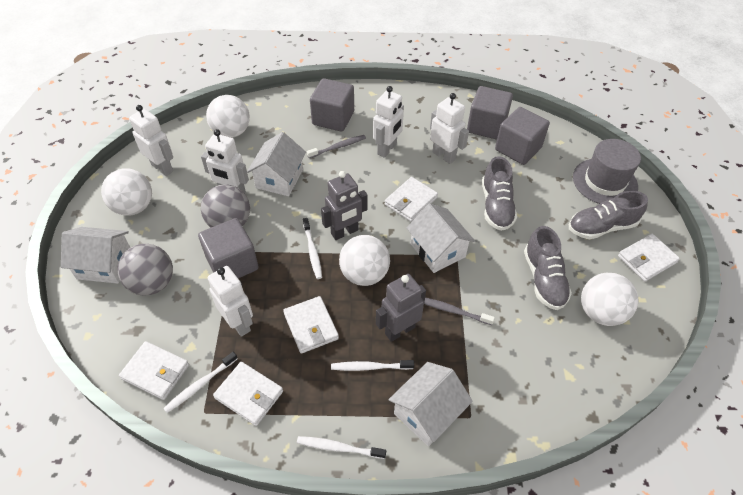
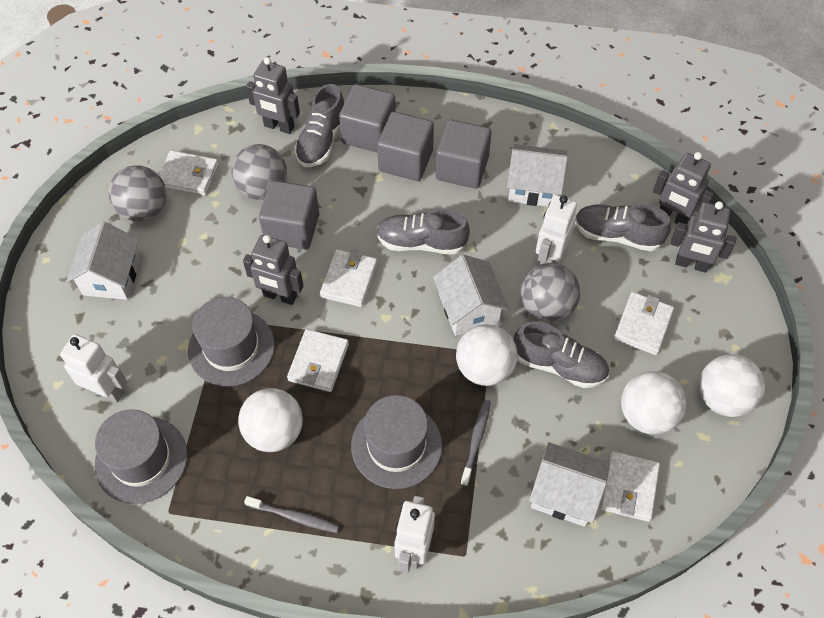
grey ball: [117,244,173,296] [201,184,250,228] = 2 -> [108,165,166,222] [231,144,287,200] [520,263,580,322] = 3
grey hat: [573,139,641,204] = 1 -> [94,409,187,504] [188,297,275,387] [351,395,442,489] = 3
grey robot: [321,171,368,240] [376,274,426,342] = 2 -> [243,235,303,305] [246,57,300,134] [653,152,714,224] [671,201,737,273] = 4
grey shoe: [482,156,517,231] [524,226,572,310] [569,191,648,239] = 3 -> [294,84,344,167] [376,209,470,255] [514,322,609,388] [575,204,671,251] = 4
white robot: [129,105,173,176] [201,129,249,194] [208,266,253,337] [373,86,404,158] [430,93,469,164] = 5 -> [60,334,127,403] [394,496,435,572] [536,195,577,265] = 3
white toothbrush: [163,352,238,413] [297,436,386,459] [303,218,322,279] [331,360,414,371] = 4 -> none = 0

